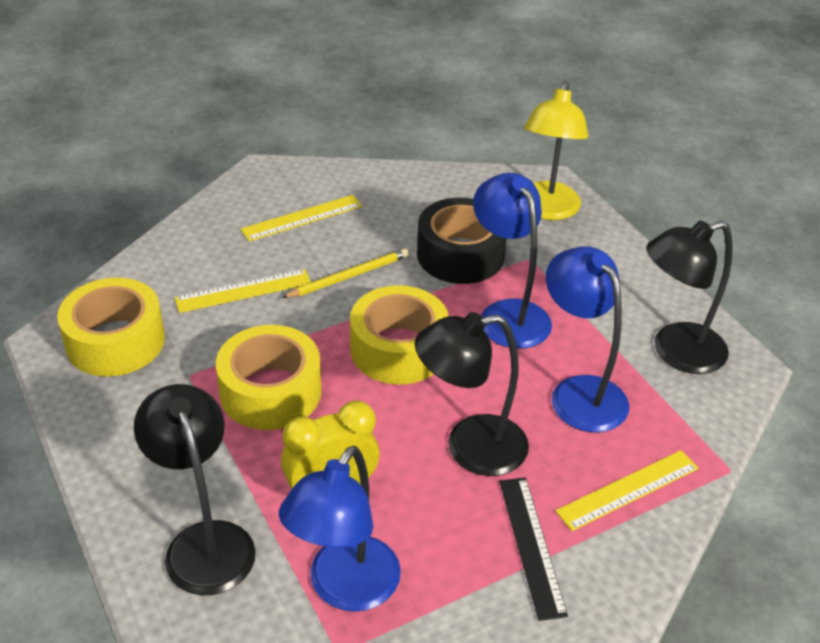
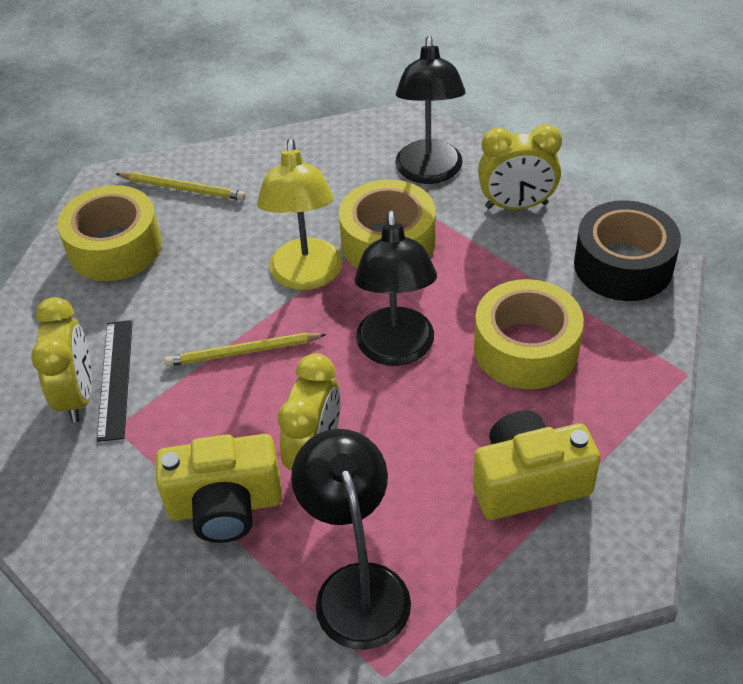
blue lamp: [279,446,401,612] [473,173,552,349] [546,246,629,433] = 3 -> none = 0
yellow camera: none = 0 -> [156,434,282,543] [473,410,601,520] = 2
yellow clock: [281,400,379,489] = 1 -> [31,297,92,423] [278,353,340,470] [478,124,562,210] = 3
yellow pencil: [282,249,409,298] = 1 -> [116,172,246,200] [164,333,327,367] = 2
yellow ruler: [174,269,311,313] [240,195,362,242] [556,450,699,531] = 3 -> none = 0

